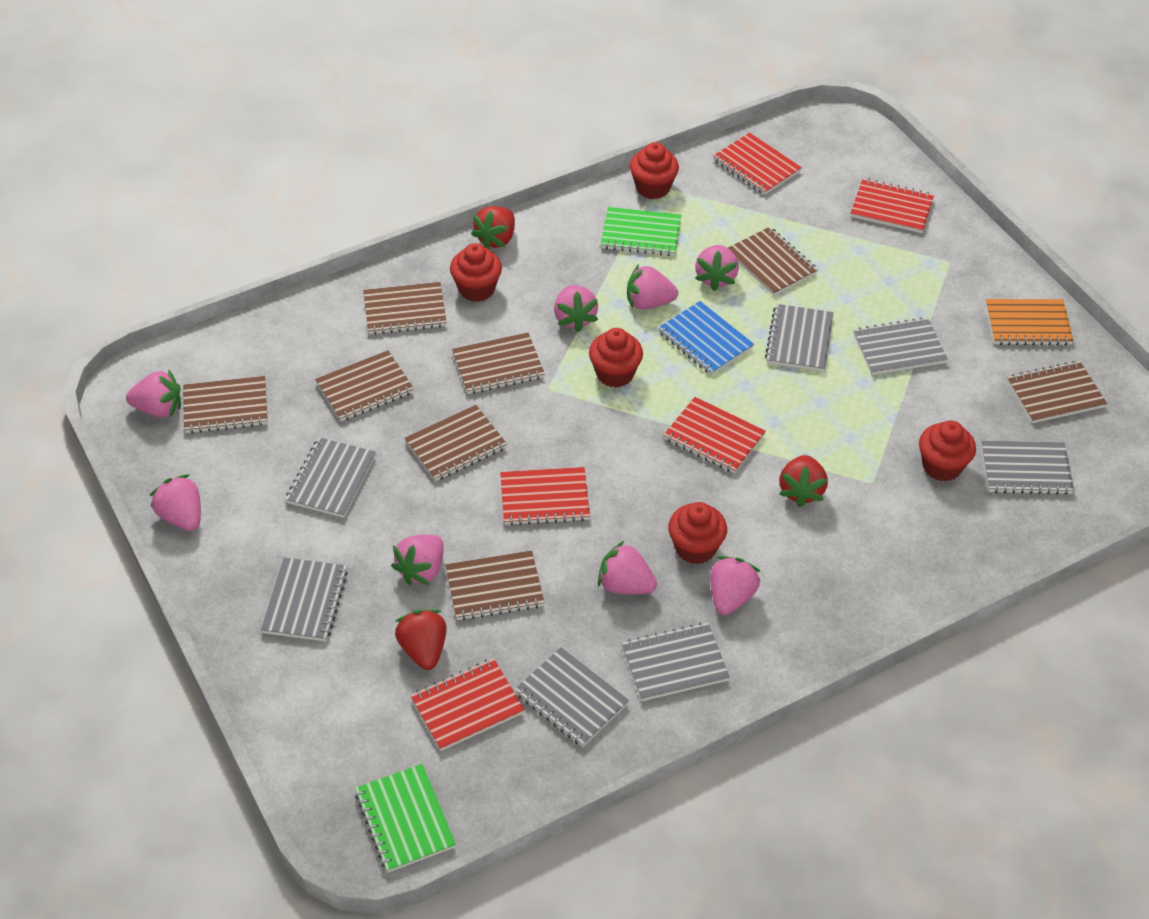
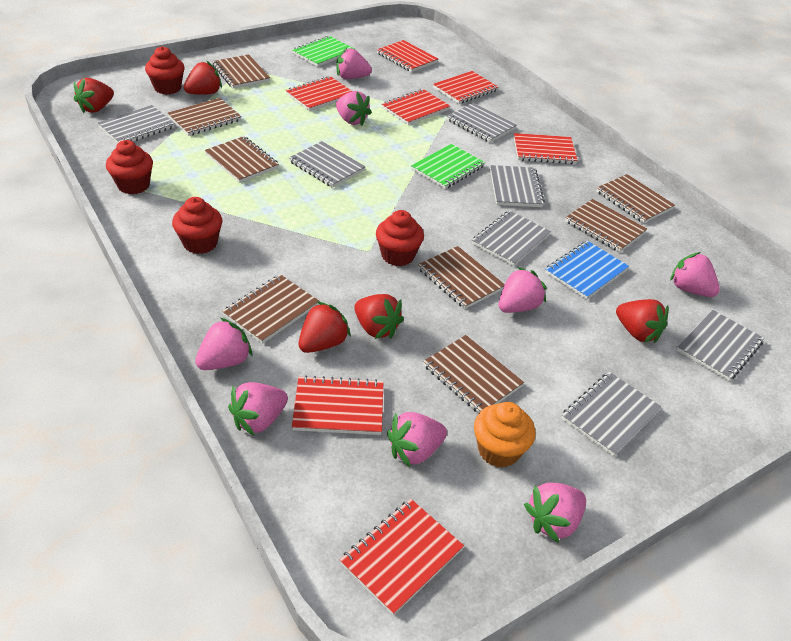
orange cupcake: none = 0 -> [474,402,535,468] = 1
orange notebook: [985,299,1073,346] = 1 -> none = 0
red cupcake: [450,243,502,302] [589,328,643,388] [630,142,679,199] [668,502,727,564] [919,420,976,482] = 5 -> [106,140,153,194] [145,46,185,95] [172,197,222,254] [376,210,424,266] = 4
red notebook: [410,658,525,751] [500,467,590,526] [664,397,766,473] [713,133,802,195] [850,179,934,233] = 5 -> [286,76,352,111] [292,375,383,435] [340,499,464,615] [377,40,438,72] [382,89,450,125] [433,71,498,104] [514,133,578,164] = 7
red strawberry: [395,609,447,670] [471,206,515,249] [779,455,828,507] = 3 -> [74,78,114,113] [183,61,222,95] [299,301,351,353] [354,294,404,339] [616,299,669,343] = 5

